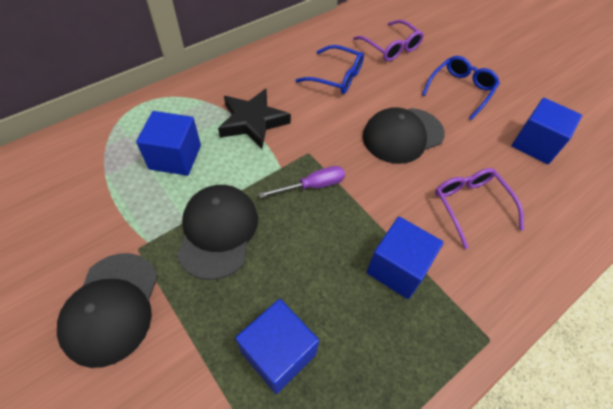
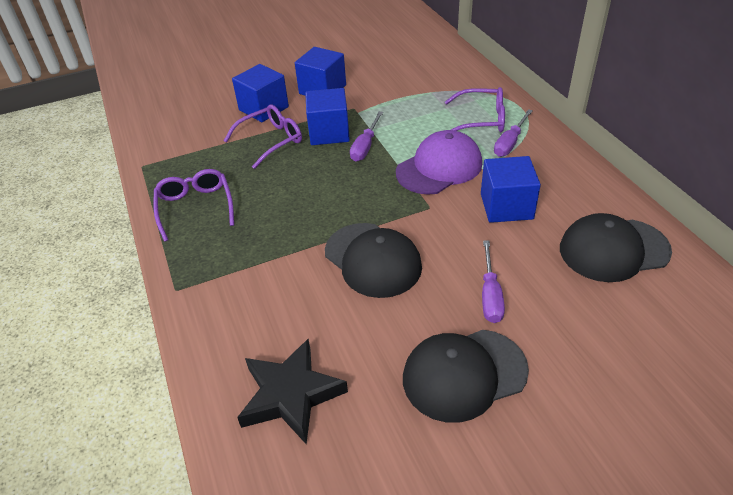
blue glasses: [295,45,364,94] [422,56,500,120] = 2 -> none = 0
purple cap: none = 0 -> [396,130,482,195] = 1
purple glasses: [353,20,424,61] [435,168,524,249] = 2 -> [154,169,234,242] [224,105,302,169] [445,87,505,132] = 3
purple screwdriver: [259,166,345,198] = 1 -> [350,111,383,162] [482,240,505,323] [494,109,533,157] = 3

